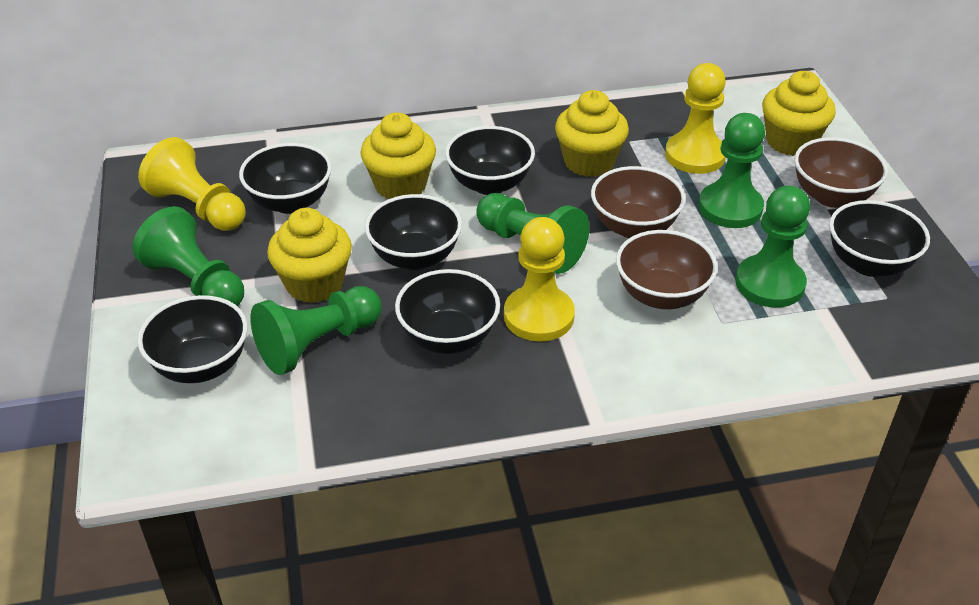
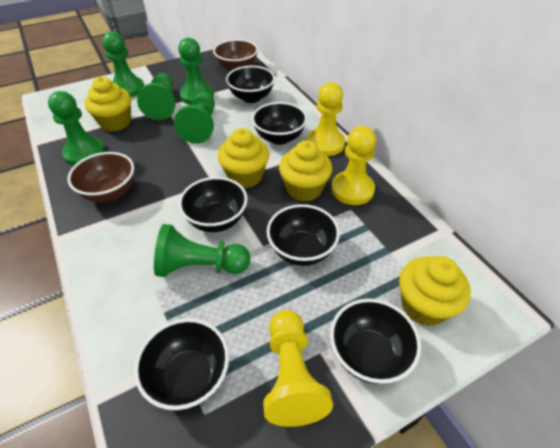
brown bowl: [591,166,686,238] [616,230,718,309] [794,137,888,208] = 3 -> [68,152,134,202] [213,39,258,71] = 2
green pawn: [132,206,244,306] [250,286,382,375] [476,193,589,274] [699,113,765,228] [735,186,810,308] = 5 -> [48,91,105,166] [102,31,144,97] [137,73,176,120] [154,224,251,277] [174,92,215,144] [178,38,214,105] = 6

